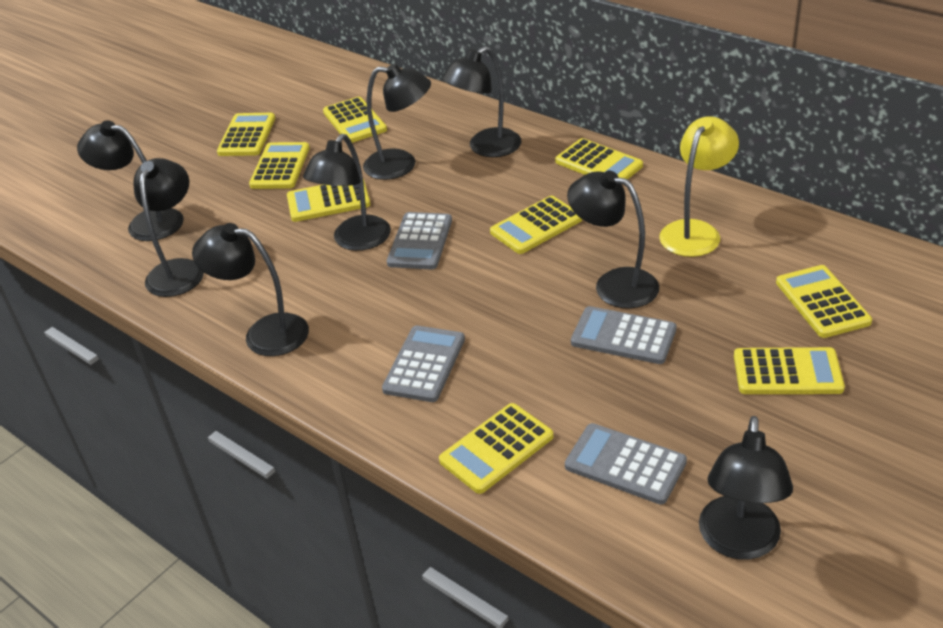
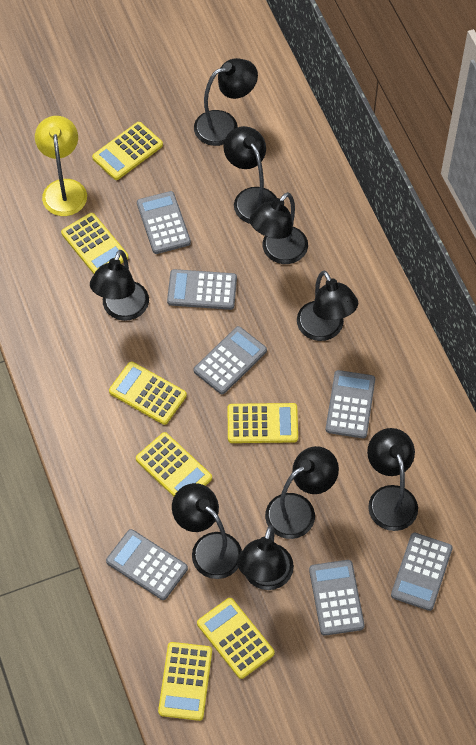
black lamp: [77,120,184,241] [133,158,204,297] [192,223,309,356] [303,134,391,251] [363,64,431,180] [442,46,521,157] [567,171,659,309] [699,416,793,560] = 8 -> [90,250,149,321] [172,483,242,579] [194,58,258,146] [223,126,277,224] [237,525,294,590] [250,192,308,264] [265,446,339,539] [297,271,358,341] [367,428,418,531] = 9
grey calculator: [382,326,465,402] [387,212,452,270] [565,423,687,505] [571,306,677,364] = 4 -> [106,529,188,600] [137,191,191,254] [167,269,237,310] [194,326,267,394] [309,560,365,636] [326,370,375,438] [391,533,453,611] = 7
yellow calculator: [217,113,275,156] [249,142,310,189] [287,179,370,222] [323,97,387,143] [439,403,553,494] [490,196,582,254] [555,138,643,180] [734,347,845,394] [776,265,872,338] = 9 -> [61,213,128,274] [92,122,163,180] [109,362,187,425] [136,432,212,497] [158,642,212,721] [197,598,275,679] [227,403,298,443] = 7

